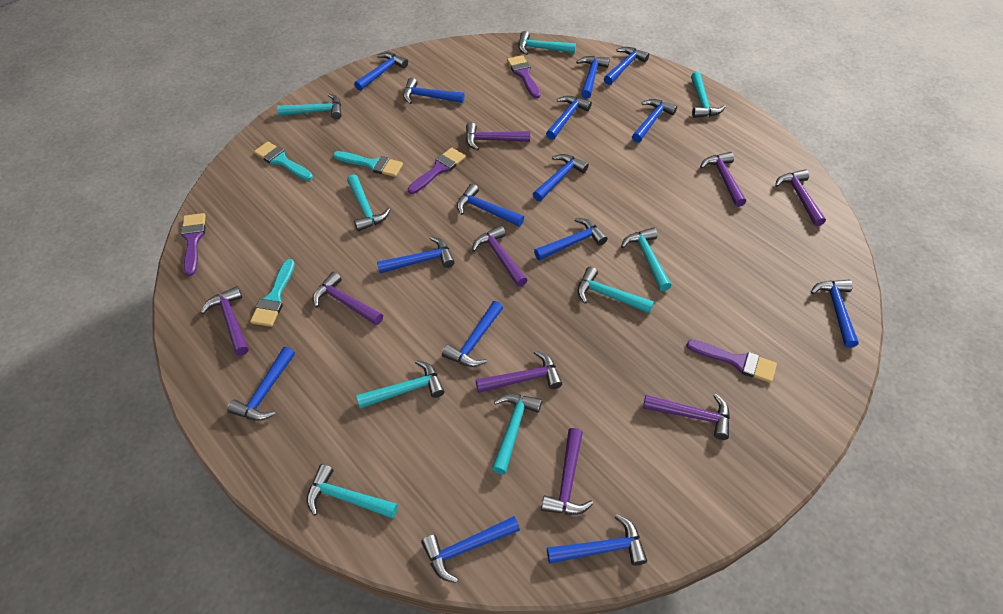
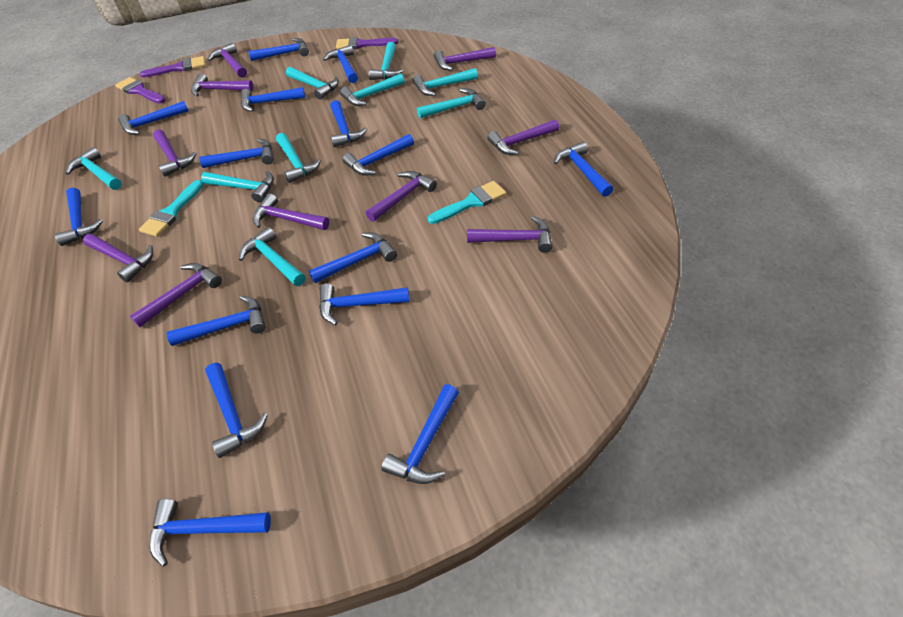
purple brush: [181,213,206,276] [408,147,466,194] [507,55,540,98] [686,340,777,383] = 4 -> [115,77,165,104] [140,56,206,78] [336,37,398,50] = 3
purple hammer: [201,286,249,355] [313,272,383,325] [466,122,530,151] [472,225,527,287] [476,350,562,393] [541,428,594,515] [643,394,730,440] [700,152,746,207] [775,169,826,226] = 9 -> [83,233,153,283] [130,263,222,327] [153,129,197,177] [191,73,253,97] [208,43,247,78] [253,193,329,230] [366,171,437,222] [434,47,496,71] [467,216,553,253] [487,119,559,155] = 10
turquoise brush: [250,259,295,327] [254,142,313,181] [333,151,403,177] = 3 -> [139,180,203,237] [428,181,506,224] = 2

